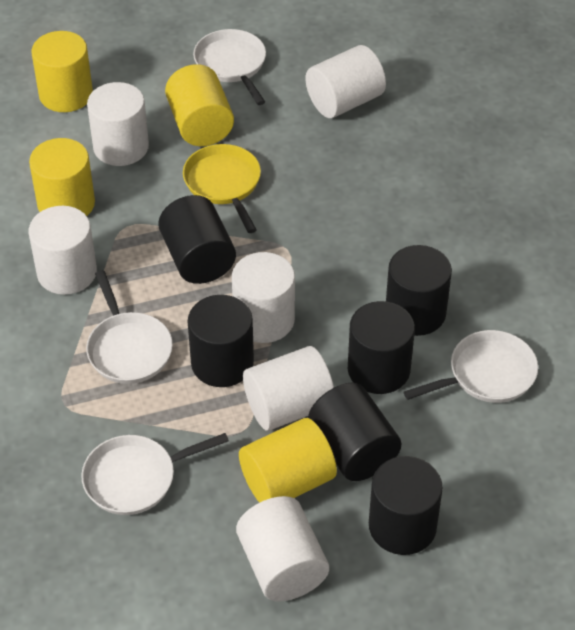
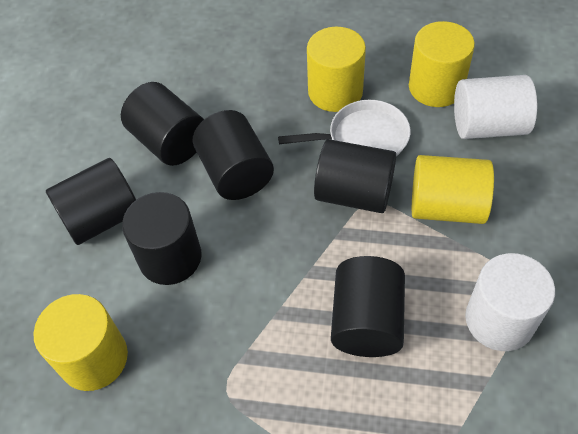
white cylinder: [29,206,97,295] [87,82,149,166] [232,252,295,343] [236,496,329,602] [243,346,334,431] [306,45,386,118] = 6 -> [454,75,537,139] [465,253,555,351] = 2
white pan: [81,433,229,515] [86,270,173,384] [193,29,266,105] [404,330,538,403] = 4 -> [278,100,411,157] = 1
yellow pan: [183,144,261,233] = 1 -> none = 0

